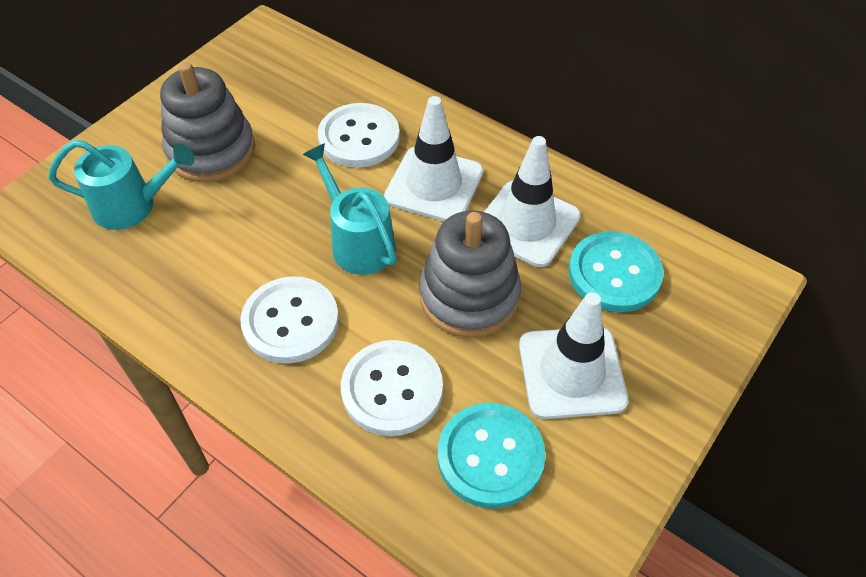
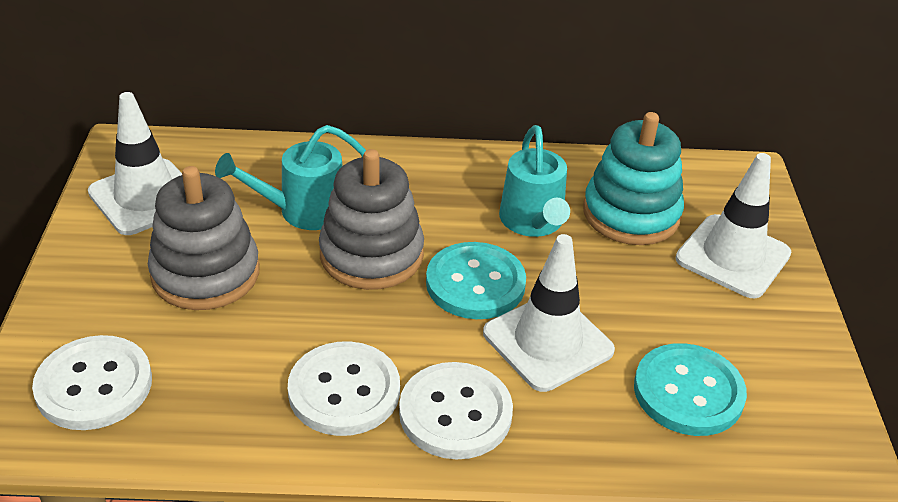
turquoise stacking toy: none = 0 -> [583,112,684,245] = 1

